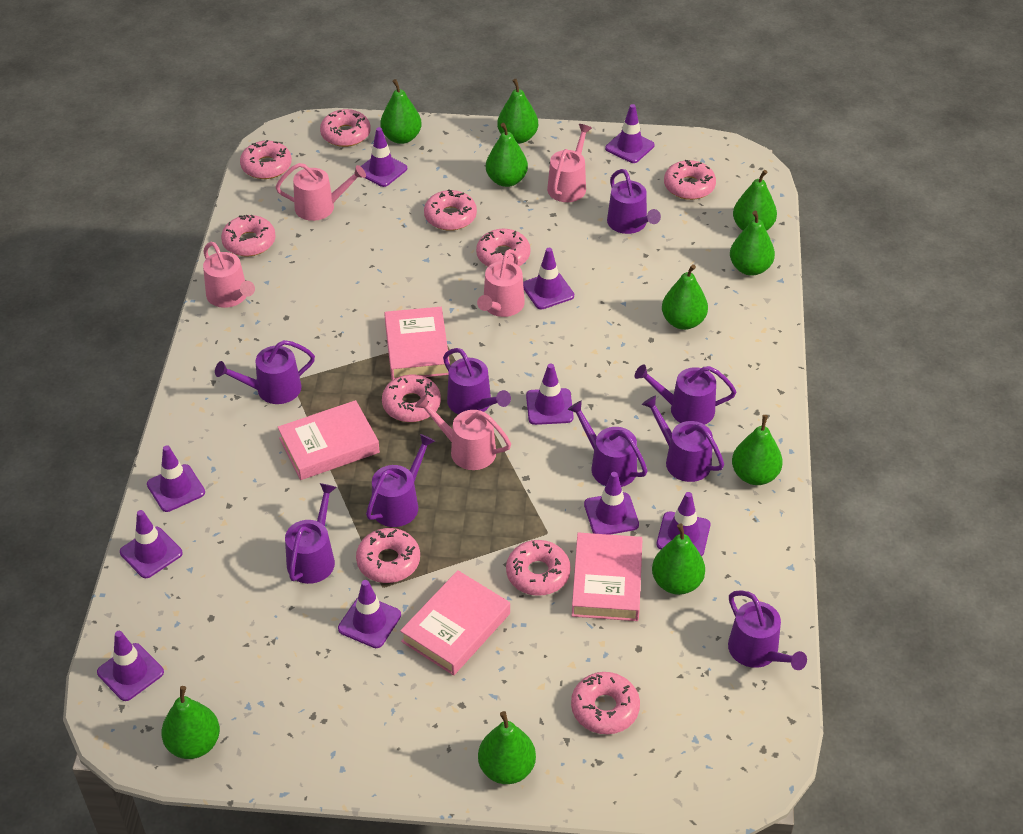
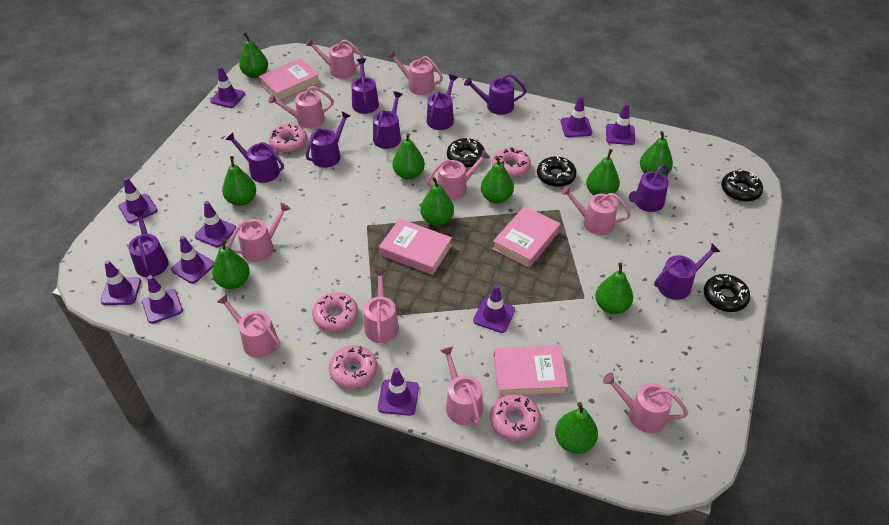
black donut: none = 0 -> [447,138,485,168] [537,156,577,187] [704,274,750,312] [721,170,763,202] = 4
pink donut: [221,215,276,257] [240,140,292,179] [320,109,371,147] [356,528,420,583] [382,374,441,422] [424,189,477,231] [476,229,530,267] [506,540,571,596] [571,672,640,734] [664,160,716,200] = 10 -> [269,124,307,153] [312,292,358,331] [329,345,377,388] [490,394,541,441] [492,147,531,178] = 5
pink watering can: [203,242,255,308] [276,163,366,221] [415,395,511,470] [477,249,525,317] [547,124,592,202] = 5 -> [217,294,280,358] [228,202,291,262] [269,86,334,128] [306,38,364,79] [364,270,399,343] [388,50,443,95] [427,150,490,200] [440,346,483,425] [561,185,631,235] [603,372,688,433] = 10

